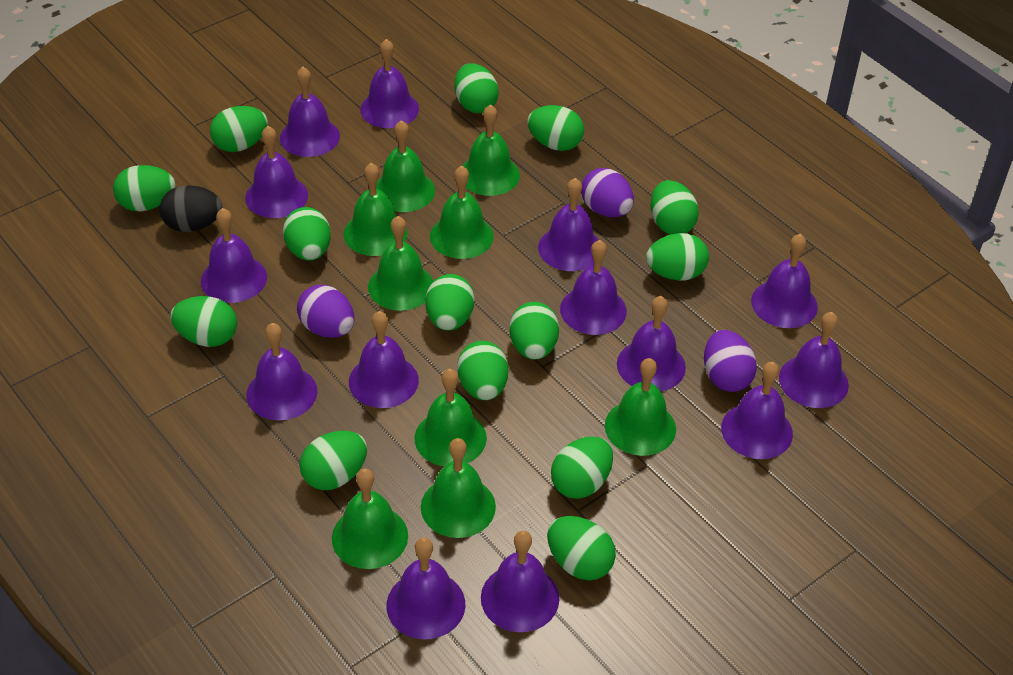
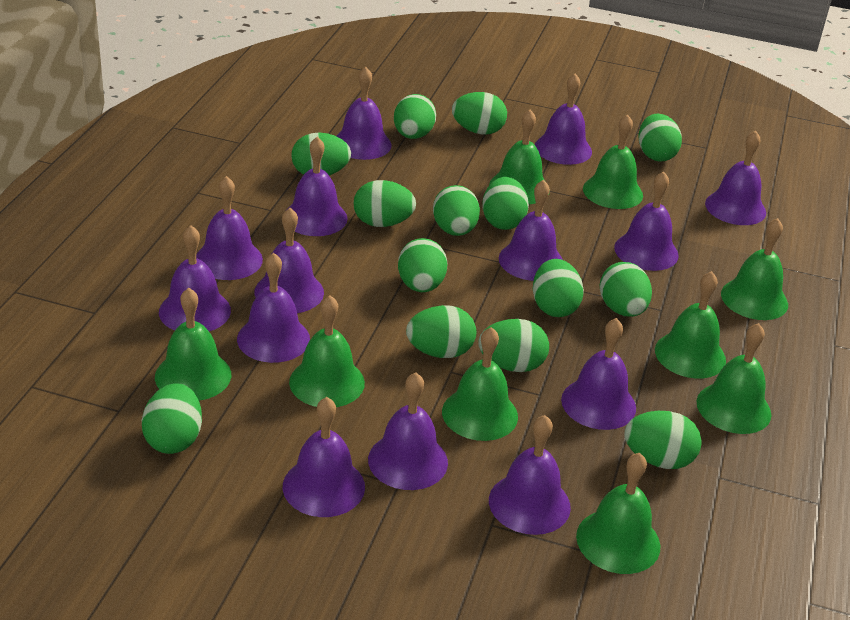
black egg: [159,185,222,232] = 1 -> none = 0
purple egg: [297,285,354,338] [581,168,634,217] [704,330,757,392] = 3 -> none = 0

